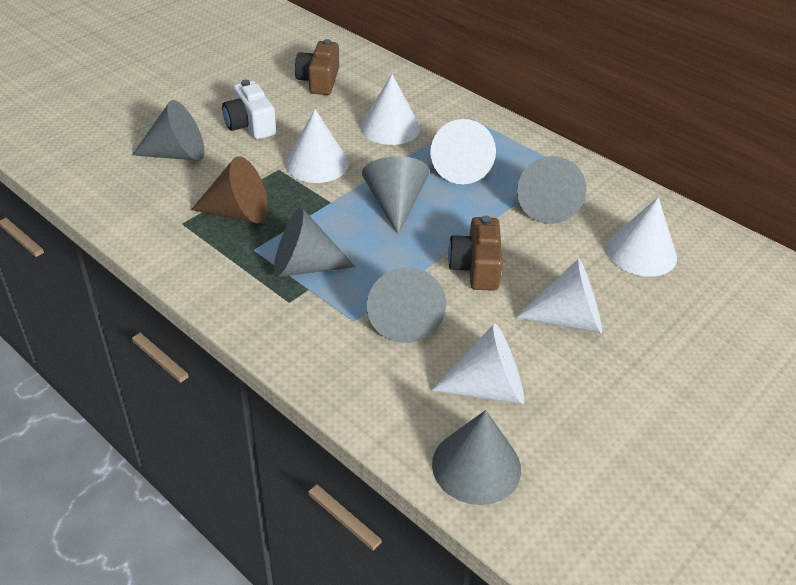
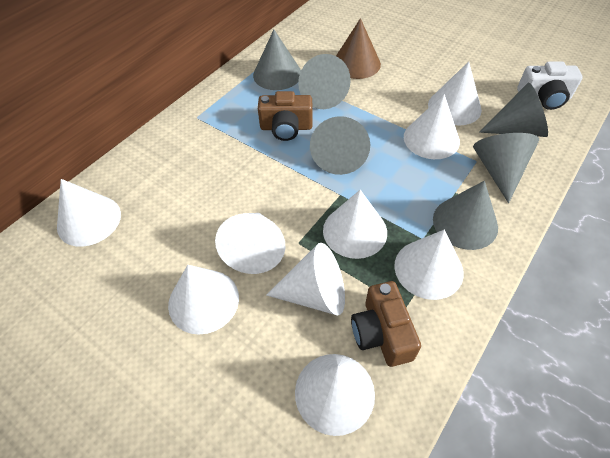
white cone: [285,109,349,183] [361,74,420,145] [430,119,496,184] [431,324,524,404] [516,259,602,333] [606,197,677,277] = 6 -> [57,179,121,247] [168,265,239,335] [215,213,285,274] [266,243,345,315] [295,354,375,436] [323,190,387,259] [394,230,464,300] [404,94,460,159] [428,62,482,125] = 9

